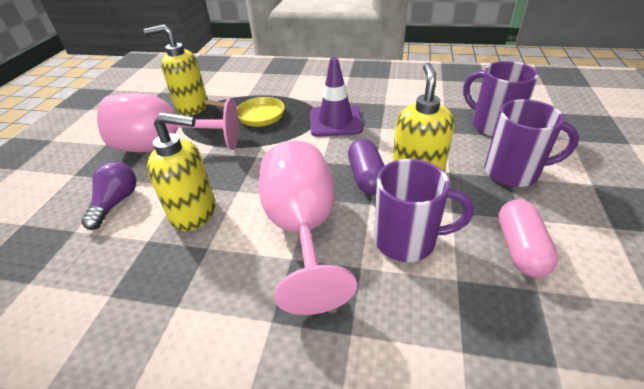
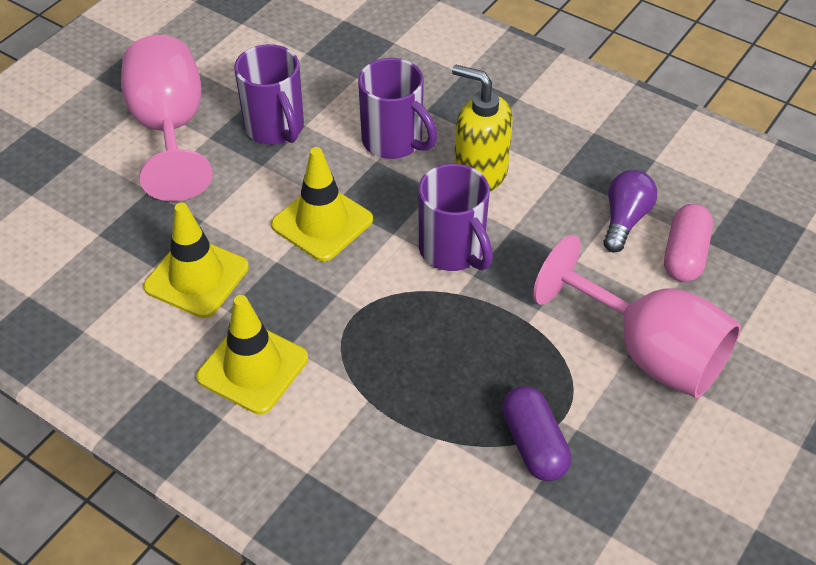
purple traffic cone: [310,57,363,137] = 1 -> none = 0
yellow pan: [204,97,285,127] = 1 -> none = 0
yellow soap dispenser: [144,24,208,116] [147,112,215,231] [392,63,454,172] = 3 -> [452,64,513,192] = 1
yellow traffic cone: none = 0 -> [143,203,249,318] [196,295,308,415] [271,147,373,262] = 3

